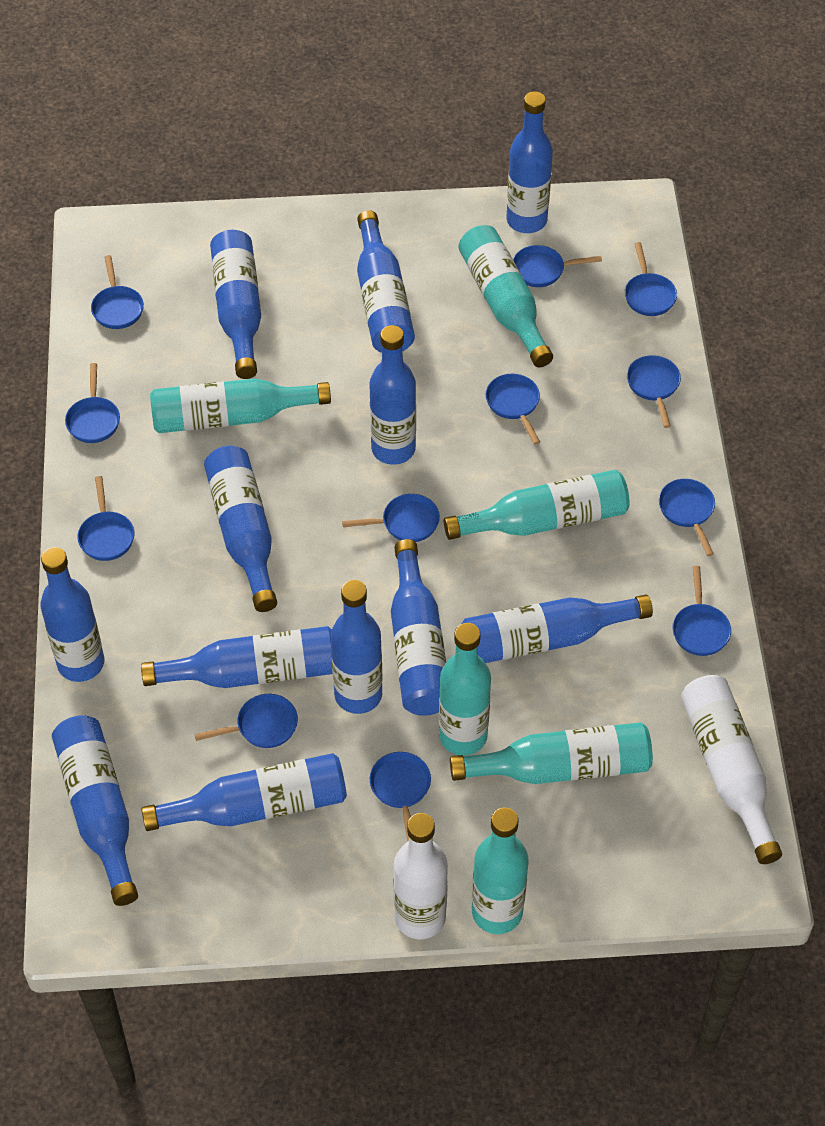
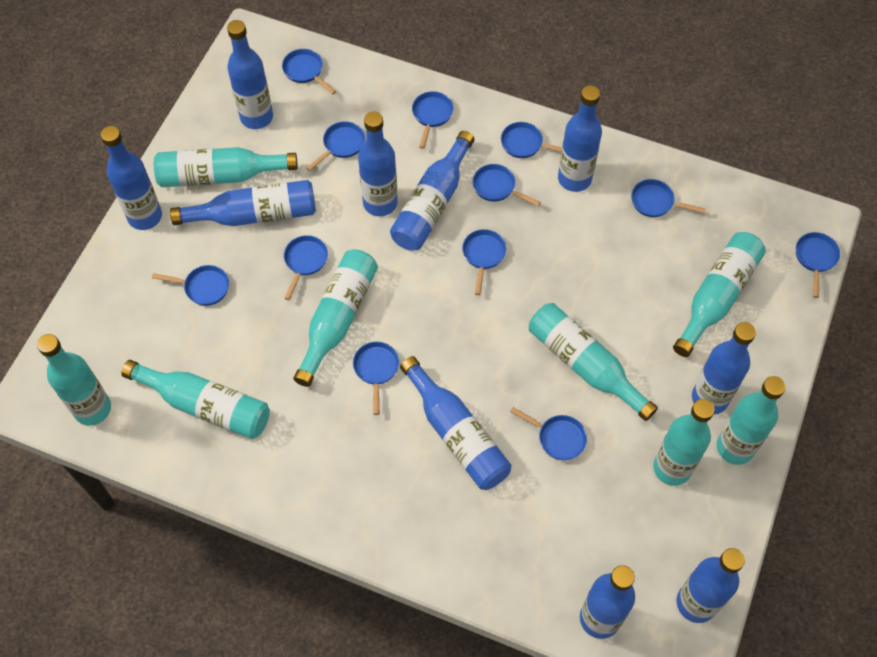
blue bottle: [40,547,104,682] [52,715,138,906] [141,626,333,688] [142,753,347,831] [204,446,277,612] [210,230,261,379] [331,580,383,714] [357,210,415,353] [370,325,416,465] [391,539,446,716] [462,595,653,663] [507,91,553,233] = 12 -> [101,126,162,230] [170,180,316,226] [227,20,273,129] [358,111,398,216] [390,131,474,251] [400,356,511,490] [558,85,602,192] [580,565,635,639] [677,548,745,623] [692,322,756,415] = 10
turquoise bottle: [150,379,331,433] [439,623,491,756] [444,470,630,540] [450,722,653,784] [458,225,553,367] [472,808,528,934] = 6 -> [37,334,111,426] [121,360,270,439] [154,147,298,187] [293,249,378,387] [529,303,658,421] [653,399,715,486] [673,232,766,357] [717,376,786,465] = 8
white bottle: [393,813,448,939] [681,675,782,864] = 2 -> none = 0

